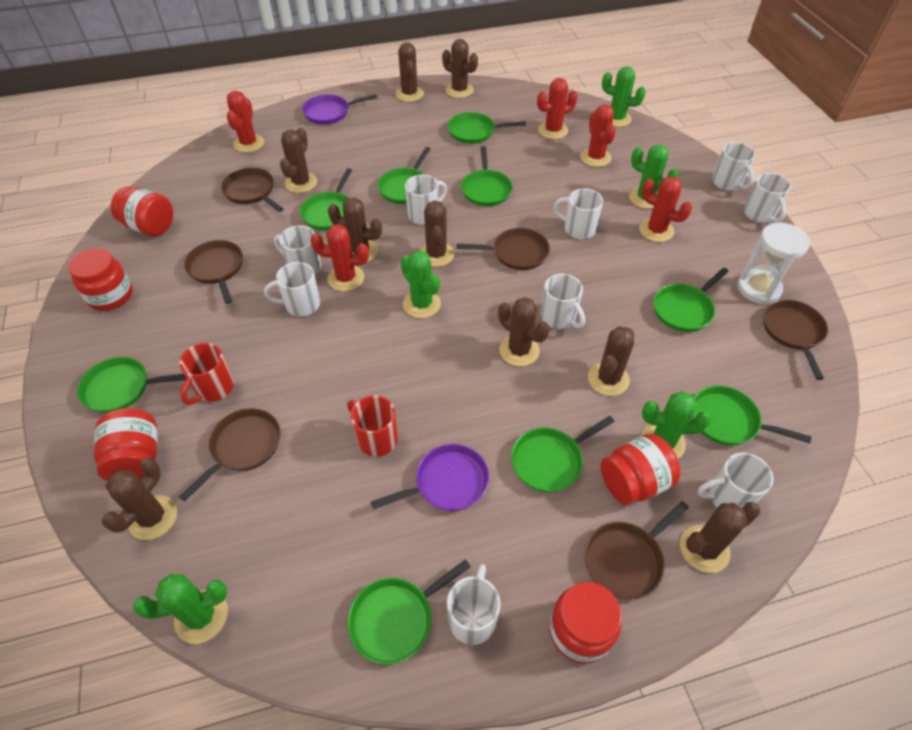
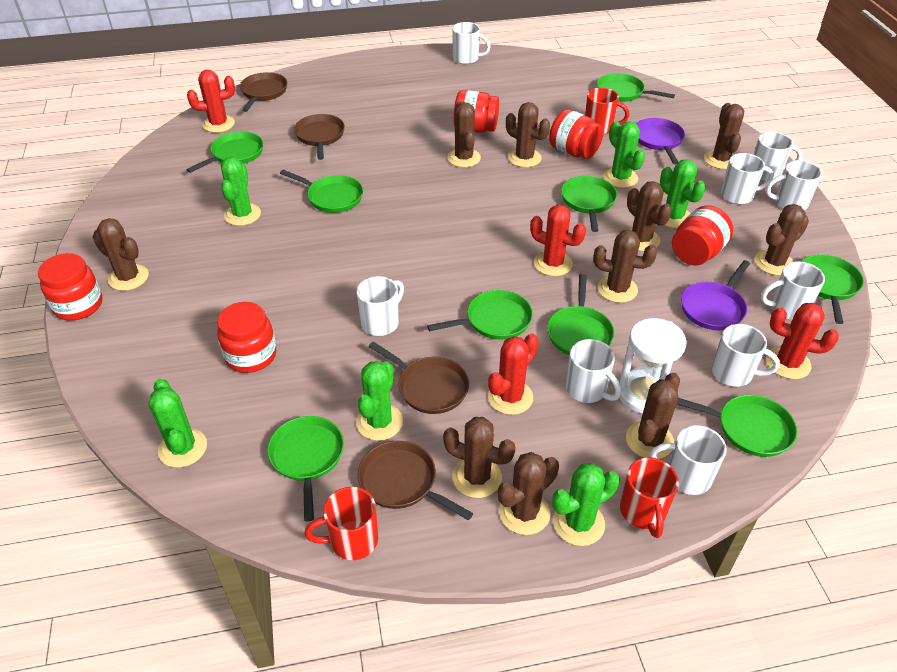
brown cactus: [101,457,177,540] [280,128,317,193] [328,197,382,262] [396,42,424,102] [420,200,454,267] [442,39,478,98] [498,297,550,366] [588,326,634,396] [680,502,760,573] = 9 -> [93,218,149,291] [443,417,516,498] [447,101,481,168] [498,452,559,535] [506,102,550,167] [593,230,657,303] [626,373,680,459] [627,181,672,251] [704,103,744,169] [755,204,809,276] = 10
brown pan: [179,408,281,501] [184,240,243,304] [221,168,284,212] [457,228,550,270] [585,501,689,600] [763,300,828,380] = 6 -> [240,72,287,112] [294,114,345,160] [358,441,473,520] [369,342,469,414] = 4
green cactus: [133,574,228,644] [401,250,441,318] [602,66,646,127] [629,144,679,209] [641,391,711,459] = 5 -> [149,379,207,468] [221,157,261,226] [356,361,403,441] [552,463,620,546] [604,121,645,188] [660,159,706,228] = 6
red cactus: [227,91,264,153] [310,224,369,291] [537,78,578,139] [580,104,616,167] [639,177,692,242] = 5 -> [187,70,235,133] [488,333,539,415] [530,205,586,276] [766,303,839,379] = 4
red mug: [179,343,234,405] [347,395,398,457] = 2 -> [304,487,378,560] [585,88,629,134] [620,457,679,538] = 3

